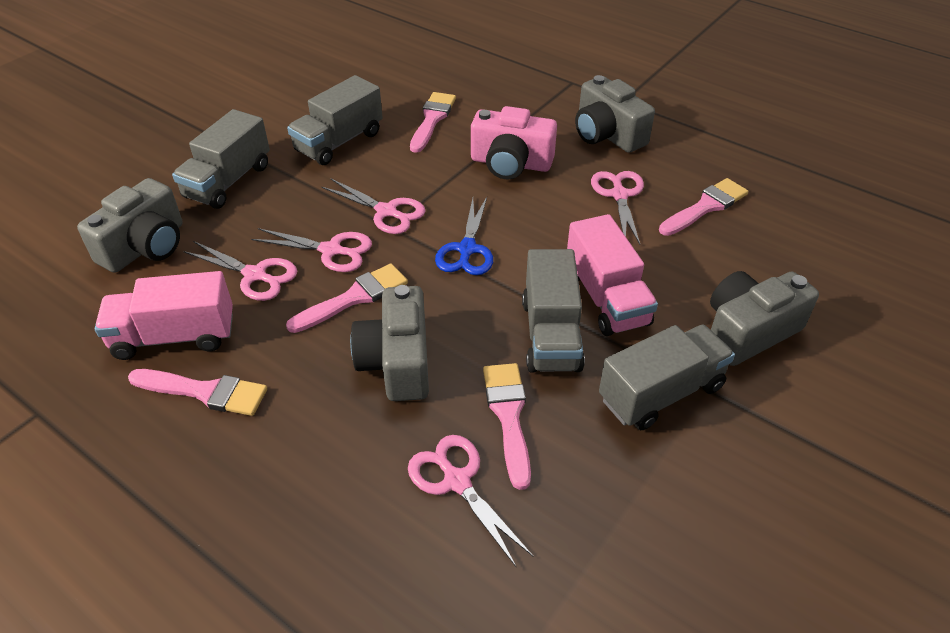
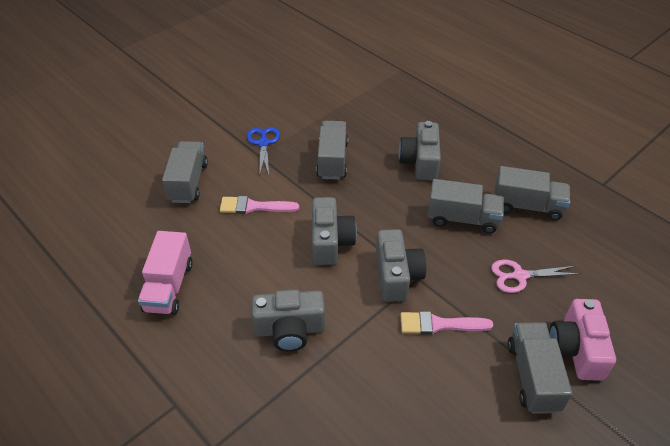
grey truck: [172,109,270,209] [287,75,383,165] [522,249,585,373] [599,324,735,430] = 4 -> [162,141,208,203] [316,121,348,180] [427,179,504,233] [494,166,570,221] [508,322,572,414] = 5
pink brush: [128,369,267,416] [286,264,408,333] [410,92,456,153] [483,363,531,490] [659,178,748,236] = 5 -> [220,196,299,214] [400,311,493,335] = 2
pink scissors: [183,241,297,301] [251,228,372,272] [322,179,425,234] [408,435,533,568] [591,171,644,244] = 5 -> [491,260,580,293] = 1
pink truck: [95,271,233,360] [567,214,658,336] = 2 -> [138,231,193,315] = 1

